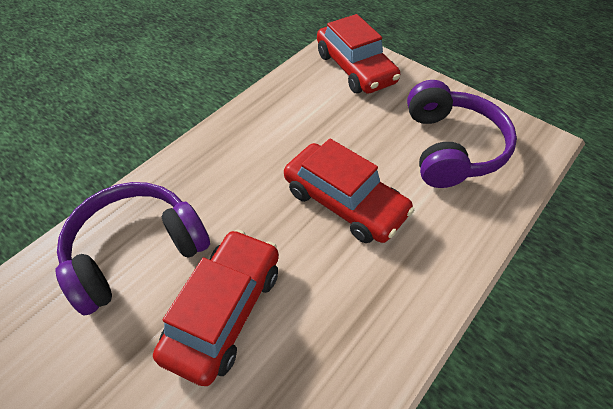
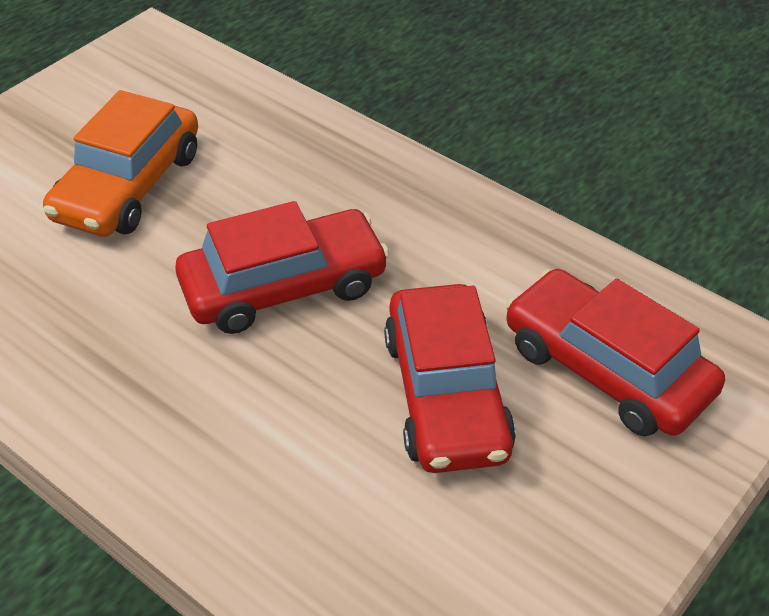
orange car: none = 0 -> [43,90,198,237] = 1
purple headphones: [55,182,210,315] [407,80,517,188] = 2 -> none = 0

